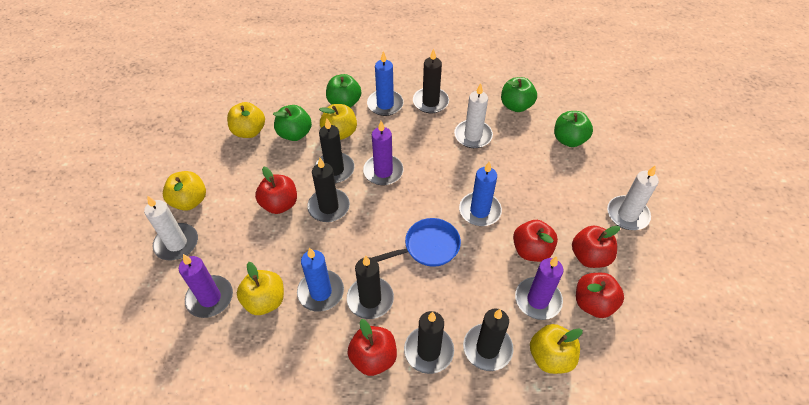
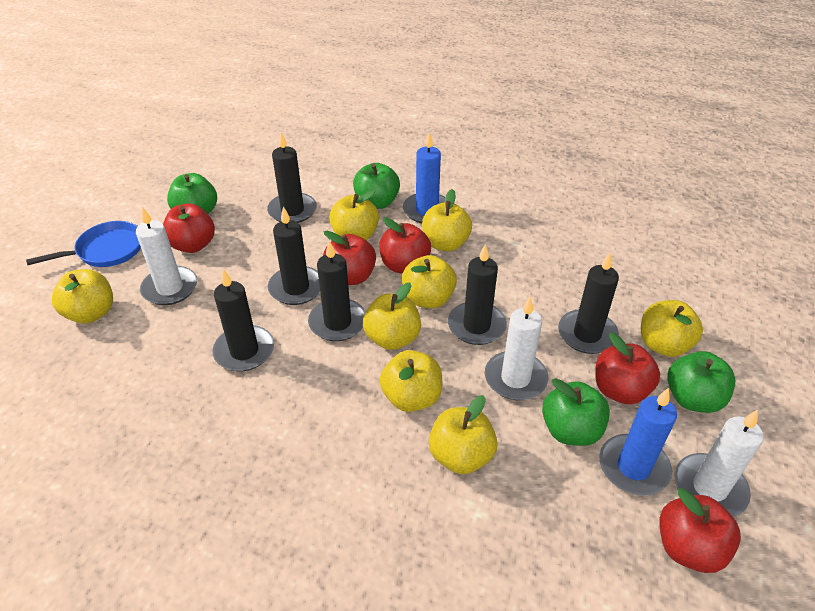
blue candle: [297,247,344,312] [367,51,404,116] [459,161,502,226] = 3 -> [403,132,446,223] [599,388,677,496] = 2
purple candle: [179,254,233,318] [363,121,403,185] [515,256,563,320] = 3 -> none = 0
yellow apple: [163,171,206,211] [227,102,265,138] [237,262,284,315] [319,104,357,140] [530,324,583,374] = 5 -> [52,269,113,324] [329,190,379,240] [363,283,421,350] [380,350,442,412] [402,255,457,308] [422,189,472,251] [429,395,497,474] [641,300,703,357] = 8

